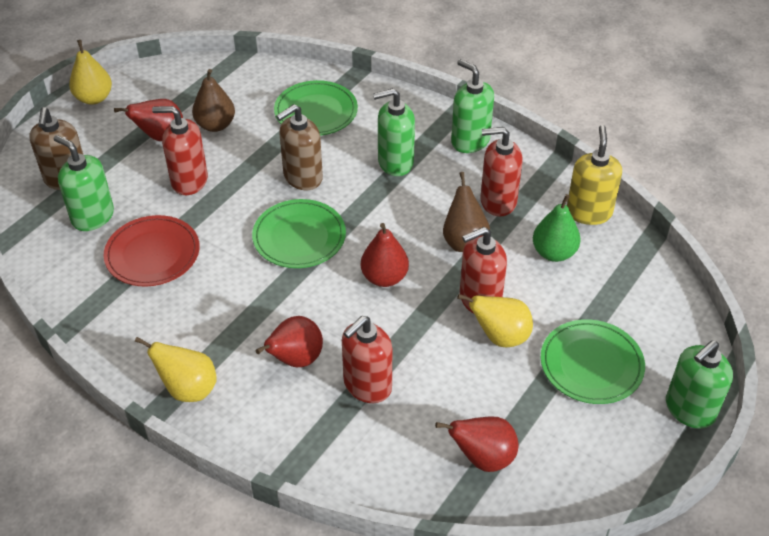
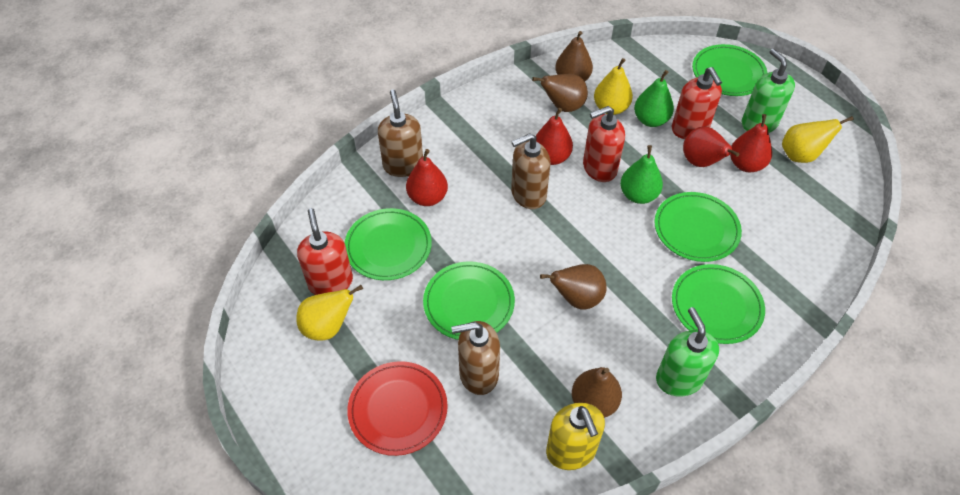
brown pear: [192,69,235,132] [443,172,490,252] = 2 -> [532,74,588,112] [540,264,607,310] [555,31,593,81] [572,367,622,418] = 4
brown soap dispenser: [29,107,83,190] [276,104,323,190] = 2 -> [378,90,423,177] [451,321,500,395] [511,133,550,209] = 3
green pear: [533,194,581,262] = 1 -> [620,145,663,204] [634,70,674,127] = 2
green plate: [252,199,346,268] [274,80,358,136] [541,319,645,404] = 3 -> [345,208,432,280] [423,261,515,340] [655,192,742,262] [672,264,765,344] [692,44,767,96] = 5
green soap dispenser: [54,135,114,231] [373,88,415,176] [451,59,494,153] [666,340,733,429] = 4 -> [656,307,719,397] [742,49,795,133] = 2
red soap dispenser: [152,106,208,195] [342,316,392,403] [460,227,507,314] [480,127,523,216] = 4 -> [297,208,353,295] [583,106,625,182] [672,67,722,139] = 3

